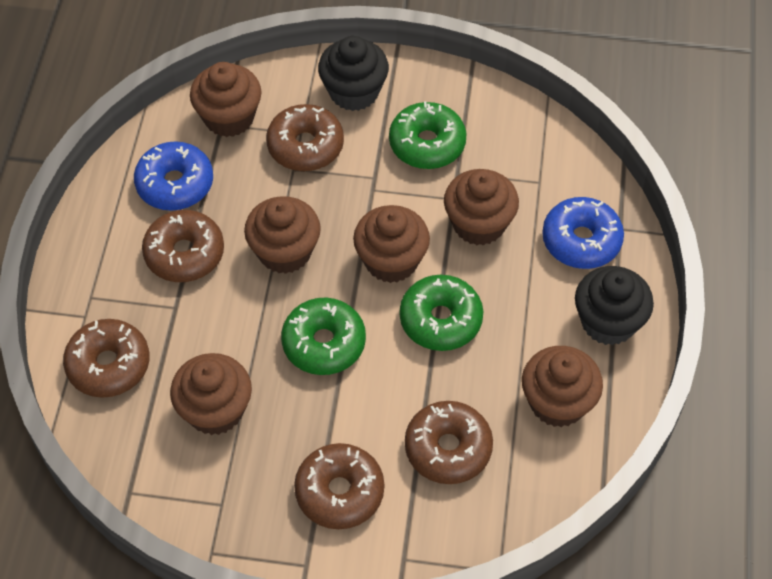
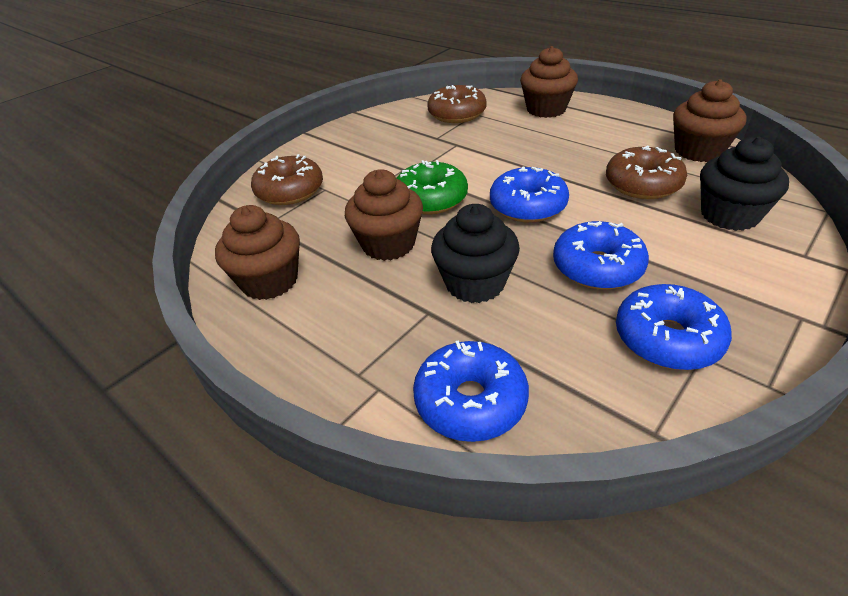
blue donut: [134,141,213,211] [542,197,624,269] = 2 -> [413,340,529,442] [490,167,569,223] [553,221,649,290] [616,284,732,370] = 4
brown cupcake: [170,353,252,435] [190,62,262,137] [244,196,321,274] [353,205,430,283] [444,169,519,245] [522,346,603,427] = 6 -> [215,205,300,300] [345,169,423,261] [520,46,578,118] [673,79,747,162] = 4
brown donut: [63,319,150,398] [142,210,224,282] [266,104,344,171] [294,443,384,529] [405,401,493,484] = 5 -> [251,154,323,205] [427,85,487,123] [606,145,687,199] = 3
green donut: [281,298,366,375] [389,101,467,169] [399,275,483,351] = 3 -> [396,160,468,215] = 1

